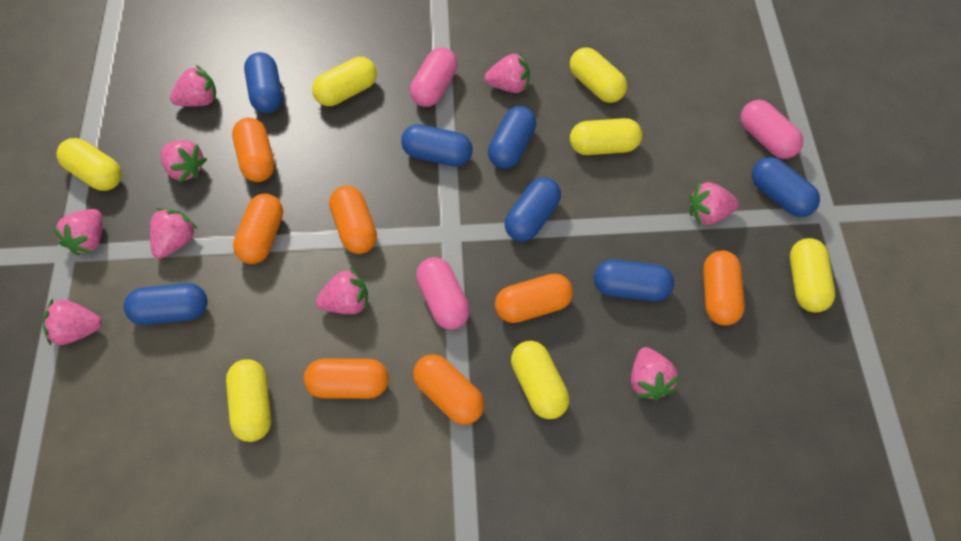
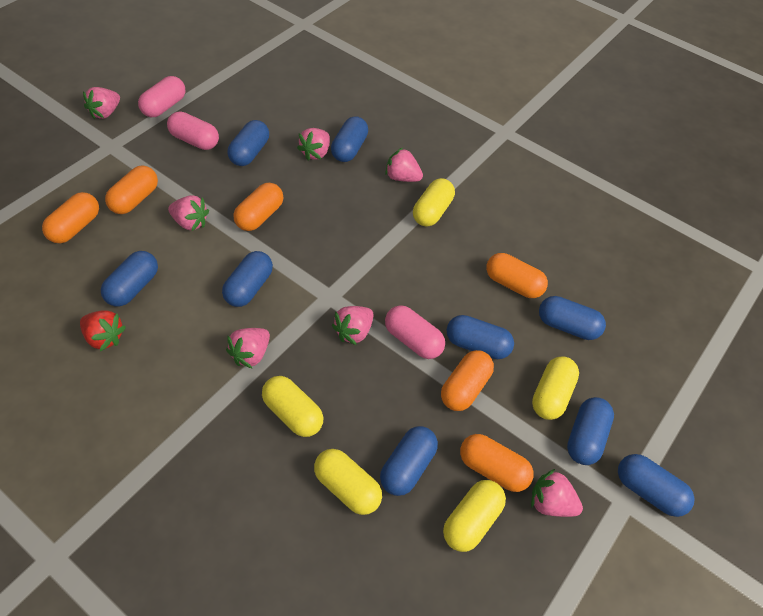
blue capsule: [123,283,208,325] [244,52,282,113] [401,124,473,167] [488,106,537,169] [505,177,561,242] [594,260,674,301] [752,157,820,217] = 7 -> [101,251,158,307] [222,251,273,307] [227,120,269,166] [331,116,368,162] [380,426,438,496] [446,315,514,359] [539,296,606,340] [567,397,614,465] [618,454,695,517] = 9
orange capsule: [232,118,275,182] [233,194,283,264] [304,359,389,399] [329,186,377,254] [413,354,484,425] [495,274,573,323] [703,251,745,326] = 7 -> [42,192,99,243] [105,166,158,214] [233,183,283,231] [441,350,494,411] [460,434,534,492] [486,253,548,298] = 6
pink strawberry: [42,299,102,345] [53,209,102,256] [150,208,197,258] [161,140,207,183] [170,65,216,107] [316,268,368,314] [485,53,530,93] [631,347,679,401] [689,182,739,225] = 9 -> [83,87,120,119] [168,195,209,231] [226,328,270,368] [297,128,330,161] [332,306,374,345] [385,148,423,182] [531,469,583,517] = 7
red strawberry: none = 0 -> [80,311,126,351] = 1
yellow capsule: [56,138,122,191] [226,359,271,442] [312,57,377,106] [511,341,569,419] [570,47,627,103] [570,118,642,155] [790,238,835,312] = 7 -> [262,376,323,437] [314,449,382,515] [413,178,455,227] [443,480,506,552] [532,356,579,420] = 5

